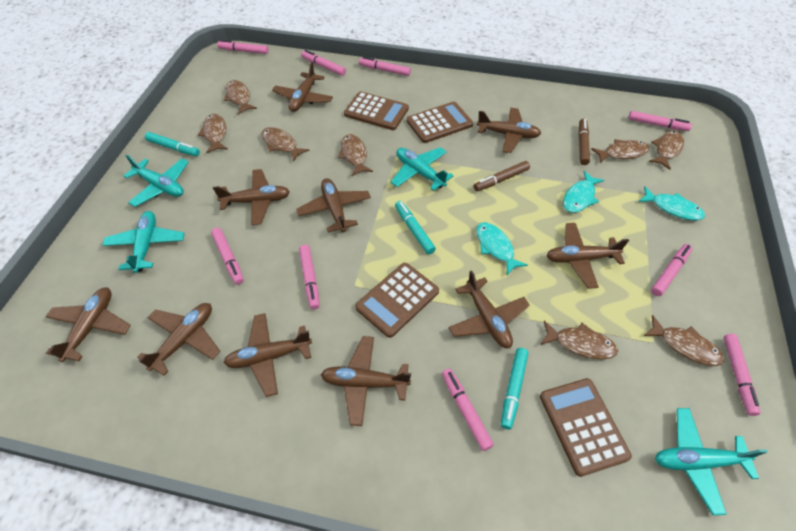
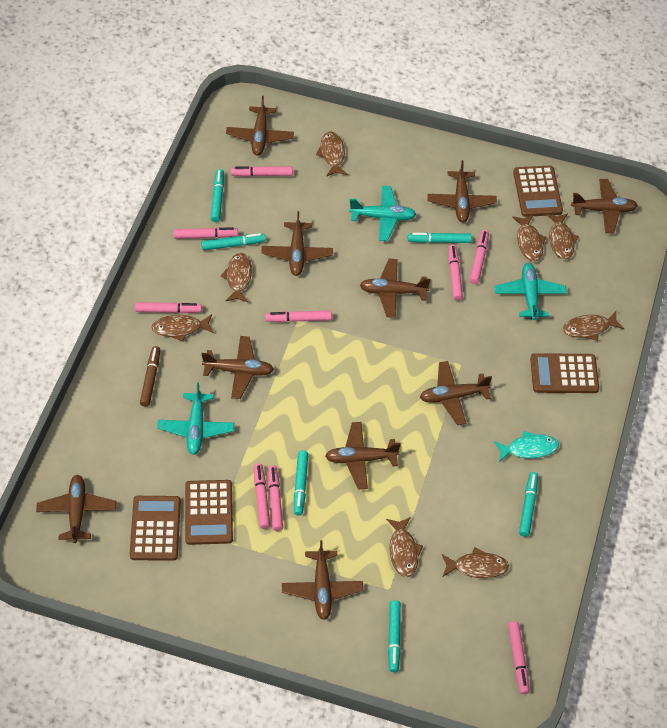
brown marker: [474,161,530,191] [578,119,590,165] = 2 -> [140,346,160,407] = 1
turquoise fish: [476,222,528,275] [563,171,605,213] [638,187,705,220] = 3 -> [494,431,559,462] = 1
turquoise marker: [145,132,200,156] [395,201,436,254] [501,348,528,430] = 3 -> [201,233,266,250] [211,169,224,222] [294,450,308,515] [388,600,401,672] [408,232,472,243] [519,472,538,537] = 6
turquoise plane: [102,211,185,273] [123,155,189,207] [391,147,454,191] [655,408,768,515] = 4 -> [157,382,234,455] [349,186,416,241] [494,263,567,320] = 3

